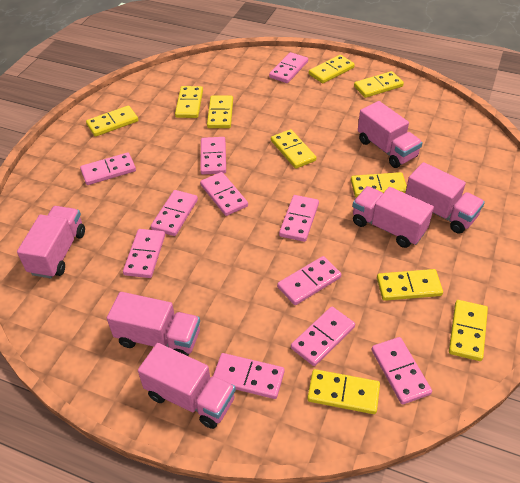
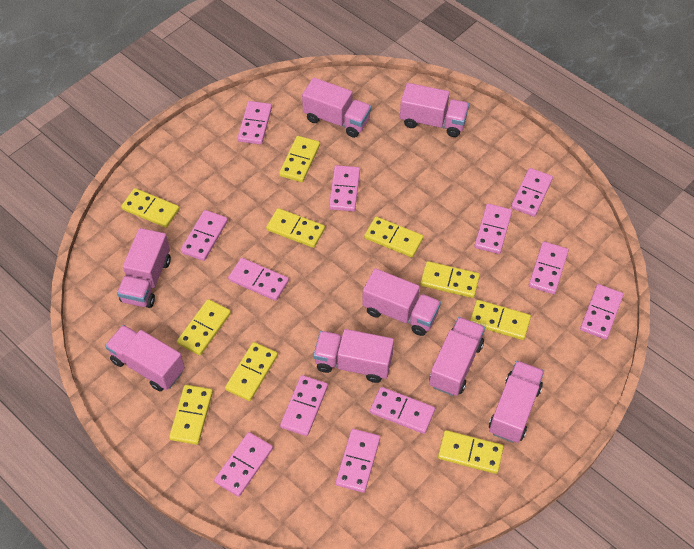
pink domino: [80,152,136,185] [123,229,165,278] [151,190,198,236] [200,137,226,175] [200,172,248,216] [213,353,285,399] [269,52,308,83] [277,256,341,305] [279,195,319,242] [291,307,355,366] [372,337,432,404] = 11 -> [181,210,228,261] [214,432,273,497] [228,258,289,301] [238,101,272,145] [280,375,328,436] [329,165,360,211] [336,429,380,493] [370,387,435,434] [474,204,512,254] [511,168,553,217] [529,242,569,294] [580,284,623,340] = 12
pink truck: [17,206,85,279] [107,292,200,356] [138,343,236,429] [352,186,434,248] [358,101,423,168] [405,162,485,234] = 6 -> [105,325,185,392] [117,228,171,308] [302,78,372,138] [313,329,394,383] [362,268,441,336] [400,83,469,137] [429,317,485,396] [489,361,544,443] = 8

